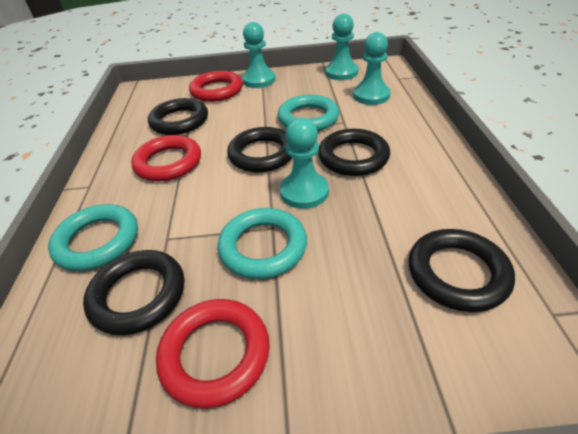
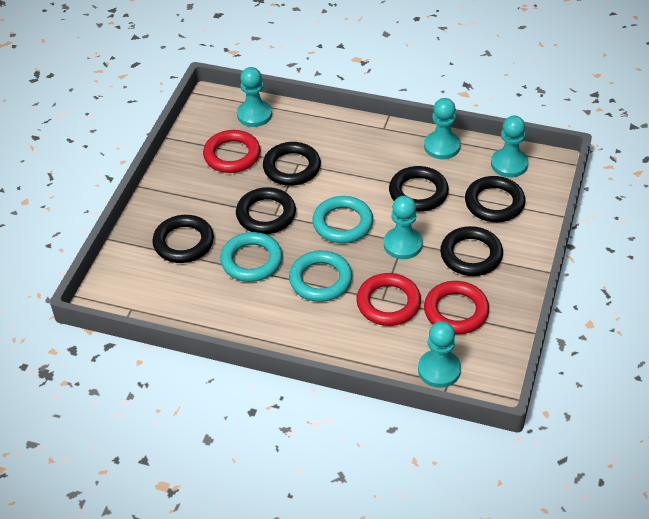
black ring: [83,250,184,335] [148,98,208,135] [227,127,292,173] [318,129,390,176] [408,229,515,312] = 5 -> [152,215,214,263] [236,187,296,234] [263,142,321,186] [389,166,449,212] [440,226,503,276] [465,176,526,222] = 6
turquoise pawn: [242,22,275,88] [280,118,329,209] [325,14,358,80] [353,32,391,105] = 4 -> [237,67,272,127] [384,196,423,259] [418,321,461,388] [424,98,461,159] [491,116,528,177] = 5

